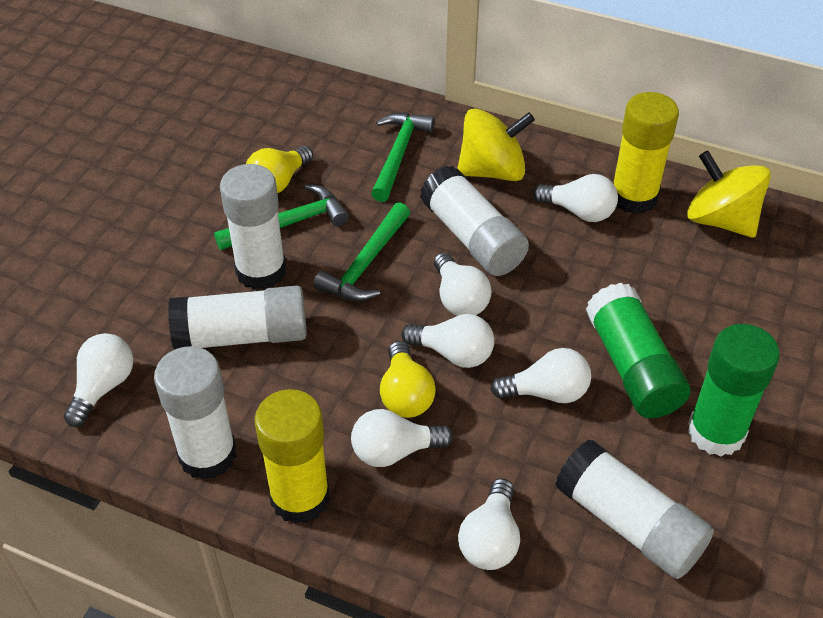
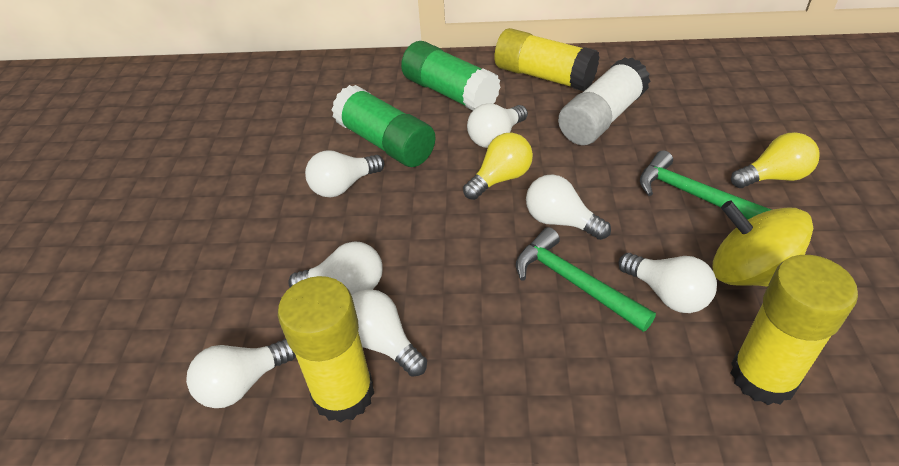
green hammer: [214,184,349,250] [314,202,410,301] [371,113,435,202] = 3 -> [516,227,656,332] [640,150,772,220] = 2
white glue stick: [154,346,237,480] [168,285,307,350] [220,164,286,290] [420,166,529,276] [555,439,714,579] = 5 -> [558,57,650,145] = 1
yellow glue stick: [255,389,330,524] [613,92,679,214] = 2 -> [278,276,374,423] [494,28,599,91] [731,255,858,405] = 3
yellow spinning top: [457,108,535,181] [687,151,771,238] = 2 -> [712,200,813,287] = 1

